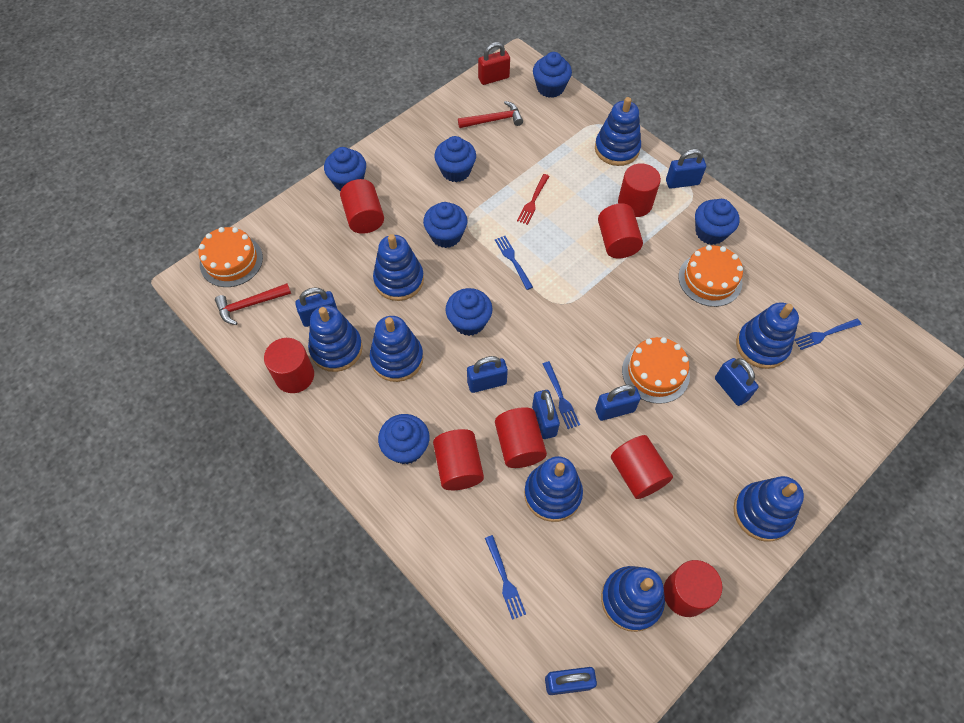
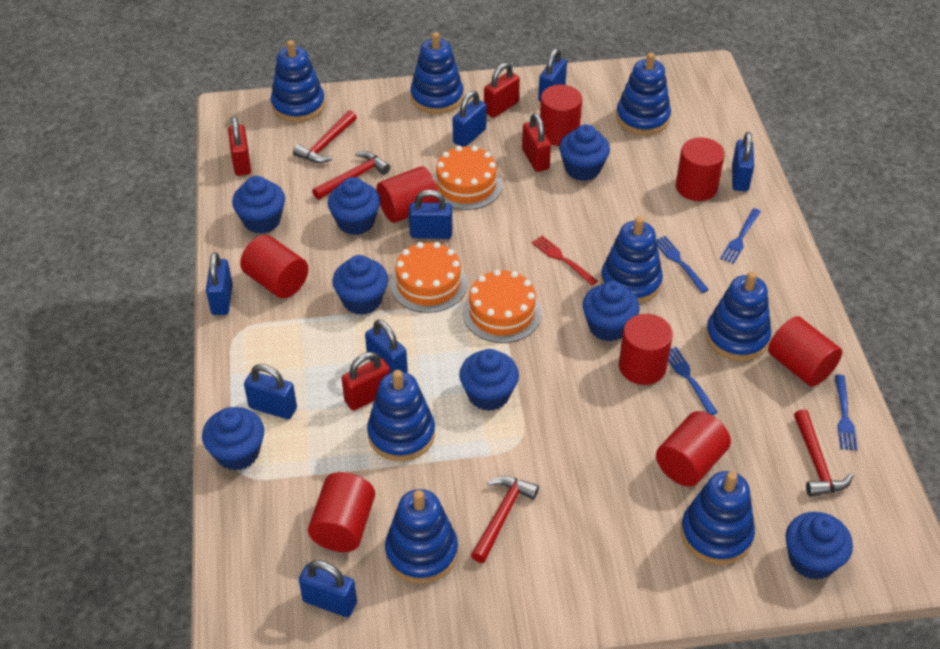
blue cupcake: [324,147,366,191] [378,414,429,464] [423,202,468,248] [434,136,476,182] [445,288,493,336] [533,52,572,98] [695,199,740,245] = 7 -> [202,407,264,471] [232,176,285,234] [328,177,380,235] [332,255,388,315] [459,349,519,411] [559,124,610,181] [583,281,640,342] [786,512,853,580] = 8
blue padlock: [295,288,337,327] [467,356,508,393] [532,390,560,439] [545,667,597,695] [595,385,641,421] [666,149,706,189] [715,358,758,406] = 7 -> [206,252,233,315] [244,364,297,419] [299,560,357,617] [365,320,408,373] [409,190,452,239] [453,91,487,147] [538,48,567,102] [732,132,754,191] = 8
red hammer: [215,283,291,325] [458,101,523,128] = 2 -> [293,110,357,163] [312,151,390,200] [471,476,539,563] [794,409,853,497] = 4
red padlock: [478,42,510,85] = 1 -> [228,117,251,176] [342,352,390,411] [484,62,520,118] [522,113,551,172] = 4

